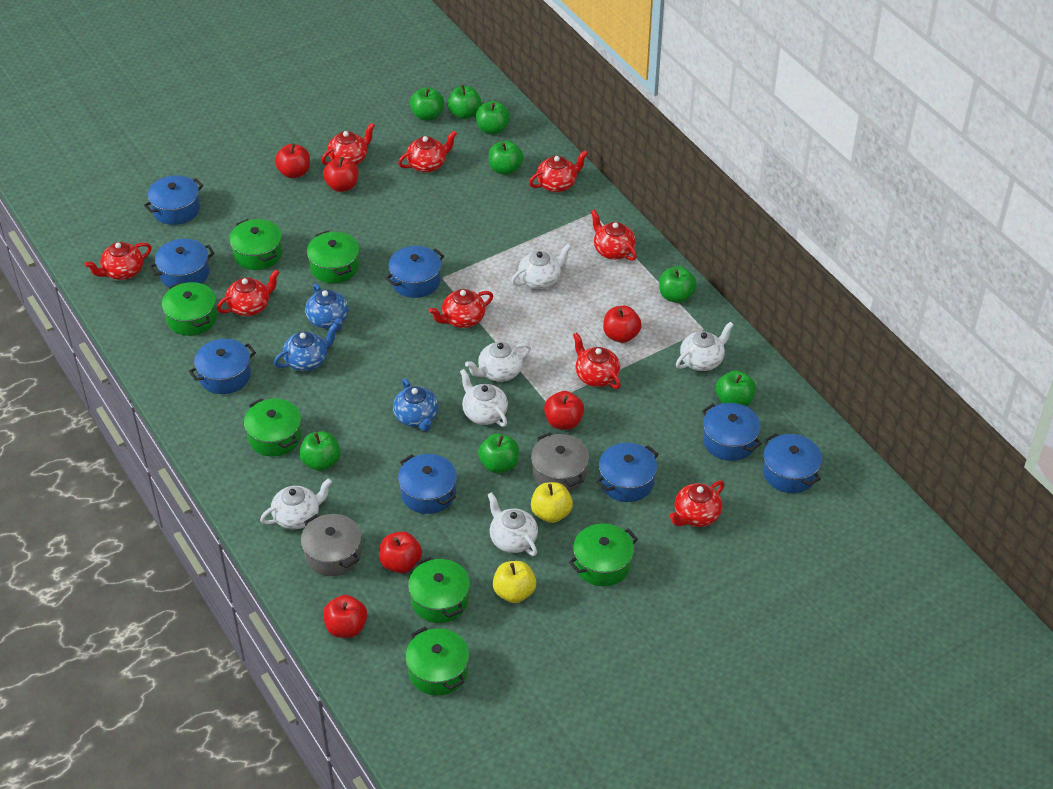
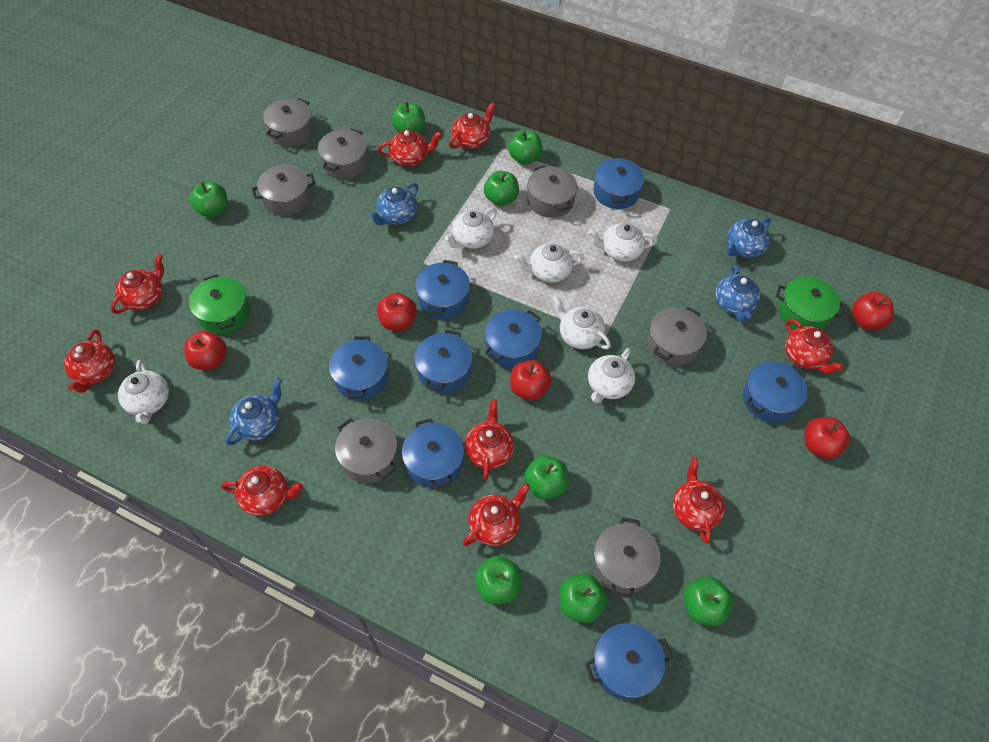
blue teapot: [274,323,338,371] [305,284,349,331] [393,378,439,431] = 3 -> [226,378,282,445] [369,183,418,225] [715,264,761,322] [727,217,771,258] = 4
green pot: [162,282,217,336] [229,219,282,270] [244,398,302,457] [307,231,359,283] [405,627,469,696] [408,557,470,623] [569,524,638,586] = 7 -> [189,274,250,334] [776,276,846,330] = 2
grey pot: [301,514,362,576] [531,432,589,492] = 2 -> [252,164,315,216] [263,98,314,147] [318,128,368,179] [335,418,398,483] [527,165,578,218] [593,517,661,598] [647,307,707,366] = 7
red apple: [275,143,310,178] [323,157,359,192] [323,595,367,638] [379,531,422,573] [544,391,584,430] [603,306,642,343] = 6 -> [184,331,227,370] [377,293,417,331] [510,360,552,400] [804,417,850,459] [851,292,894,330] = 5
yellow apple: [493,561,536,603] [531,482,573,523] = 2 -> none = 0

